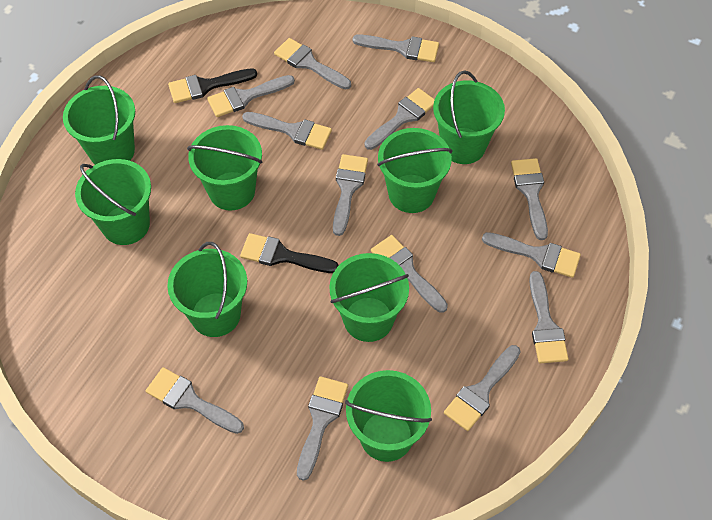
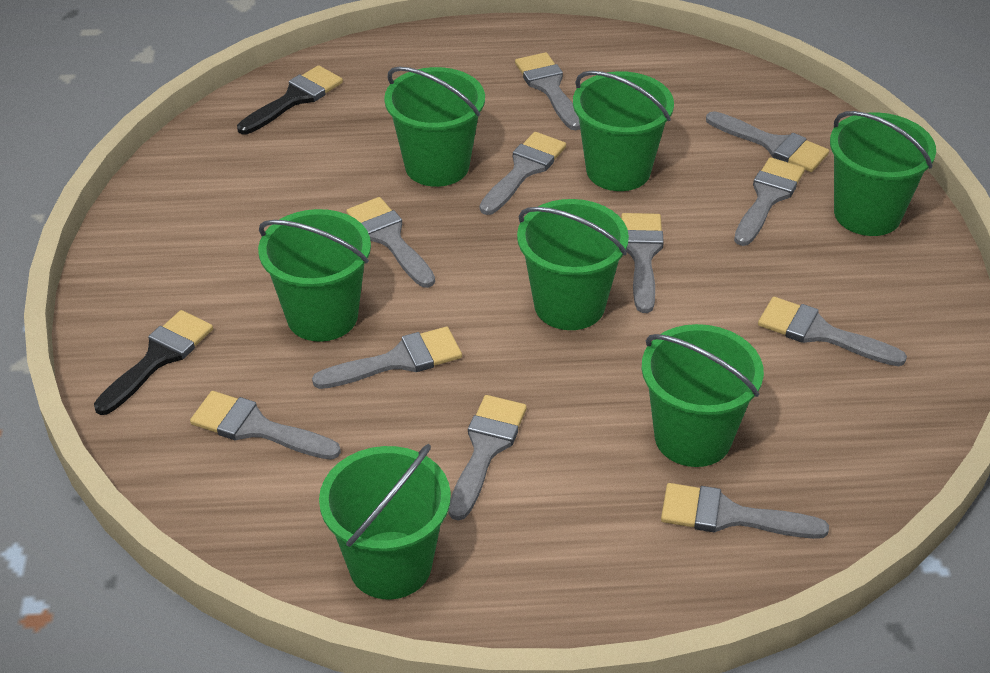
green bucket: [63,75,135,165] [75,159,151,245] [167,242,247,337] [187,125,263,211] [329,253,409,342] [345,370,432,462] [377,128,453,213] [433,71,505,164] = 8 -> [258,209,371,342] [319,444,451,599] [384,66,485,187] [517,199,629,330] [573,71,674,191] [642,324,764,467] [830,111,936,236] = 7
grey brush: [146,367,244,434] [207,75,295,117] [242,112,332,150] [274,38,351,90] [297,376,348,481] [333,154,368,236] [353,35,439,62] [365,88,435,150] [371,235,448,313] [444,345,521,431] [482,232,581,278] [511,158,548,240] [529,271,569,363] = 13 -> [190,391,341,460] [312,327,462,389] [346,197,435,288] [448,395,527,521] [480,132,566,215] [515,52,580,130] [621,213,664,313] [661,483,829,539] [706,111,829,172] [734,157,805,246] [758,297,907,366] = 11

